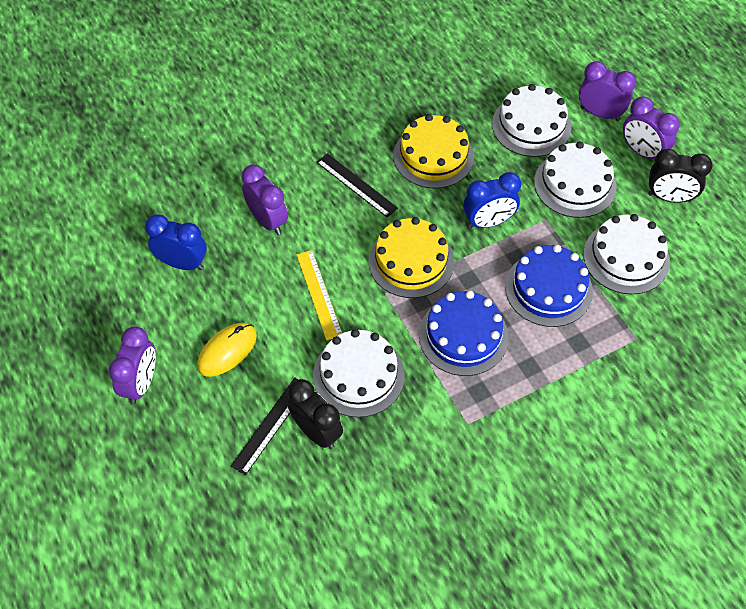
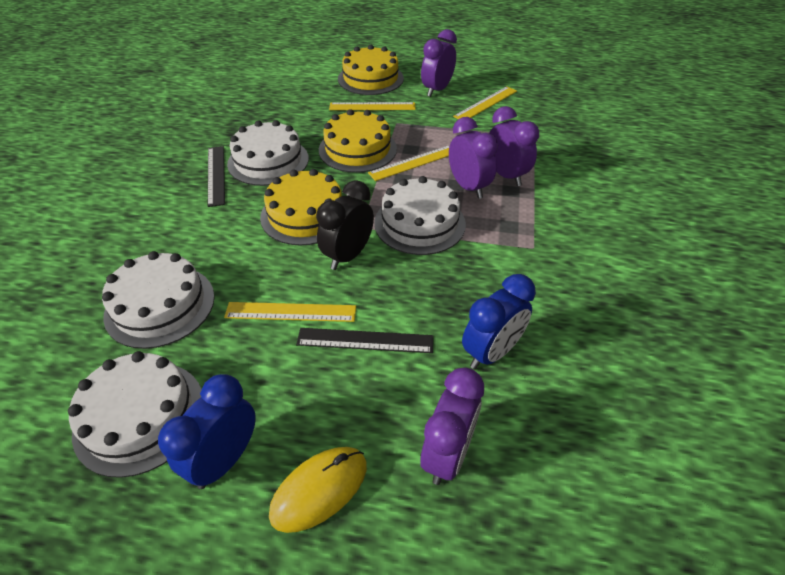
black clock: [287,379,343,449] [648,149,713,203] = 2 -> [316,180,374,270] = 1
blue cake: [419,291,509,376] [505,245,593,327] = 2 -> none = 0
yellow cake: [368,217,454,298] [393,114,474,189] = 2 -> [260,169,342,245] [319,109,397,173] [338,45,404,95] = 3
yellow ruler: [296,250,342,340] = 1 -> [224,302,356,322] [329,102,416,110] [368,145,450,181] [453,86,517,119] = 4

